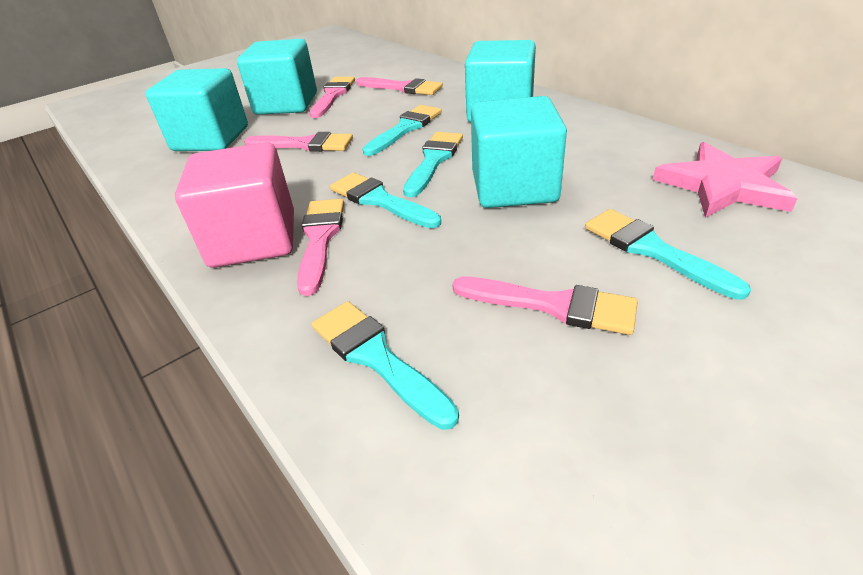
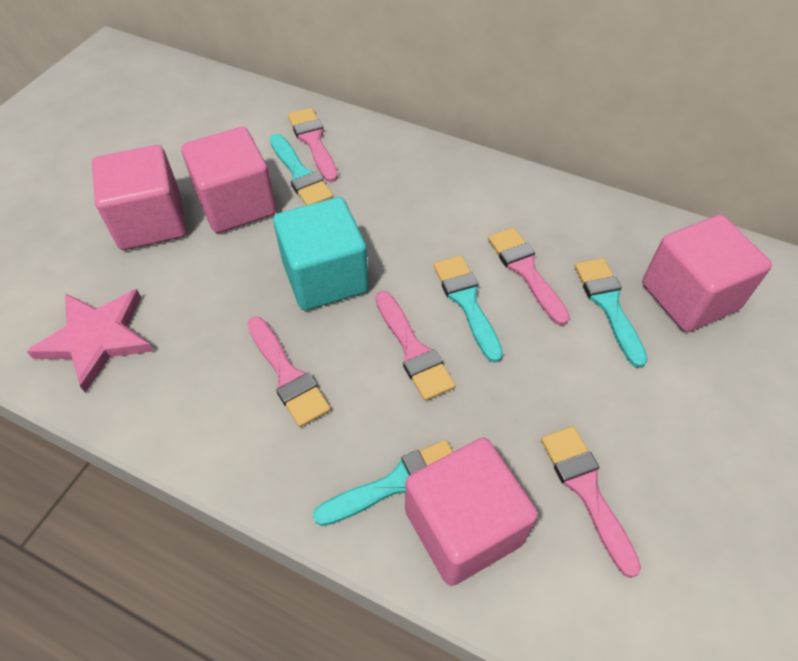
pink cube: [175,142,294,268] = 1 -> [92,145,187,250] [182,127,276,233] [405,438,538,586] [642,215,772,332] = 4
turquoise brush: [312,301,459,430] [330,173,441,228] [362,105,442,156] [403,132,463,197] [585,209,751,300] = 5 -> [270,134,333,205] [313,440,453,526] [433,255,503,363] [575,258,648,368] = 4
turquoise cube: [146,68,248,151] [237,39,317,115] [465,40,536,122] [471,96,567,208] = 4 -> [273,197,369,310] = 1

